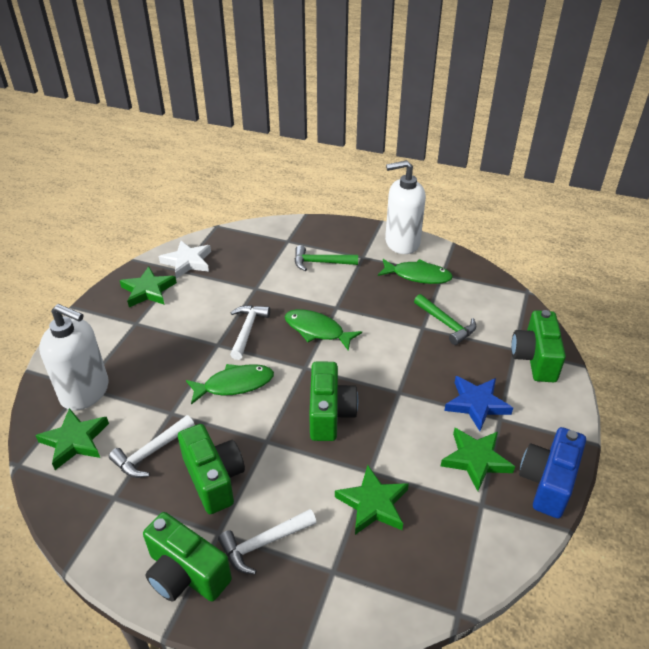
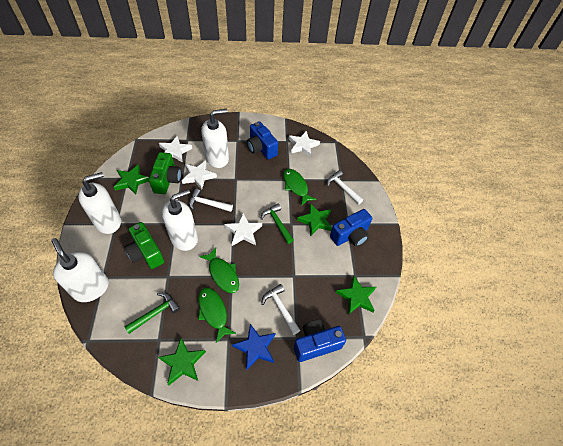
blue camera: [519,427,586,518] = 1 -> [247,121,278,160] [294,320,346,362] [330,209,372,247] = 3
green camera: [143,512,232,602] [178,424,245,514] [309,361,358,441] [511,310,566,382] = 4 -> [124,222,164,269] [149,152,181,194] = 2
white soap dispenser: [39,304,109,411] [385,160,426,254] = 2 -> [51,238,109,302] [78,172,121,234] [162,189,198,251] [201,109,229,168] = 4
white star: [159,241,211,279] = 1 -> [159,136,192,163] [181,161,217,190] [224,213,262,246] [289,131,320,157] = 4

